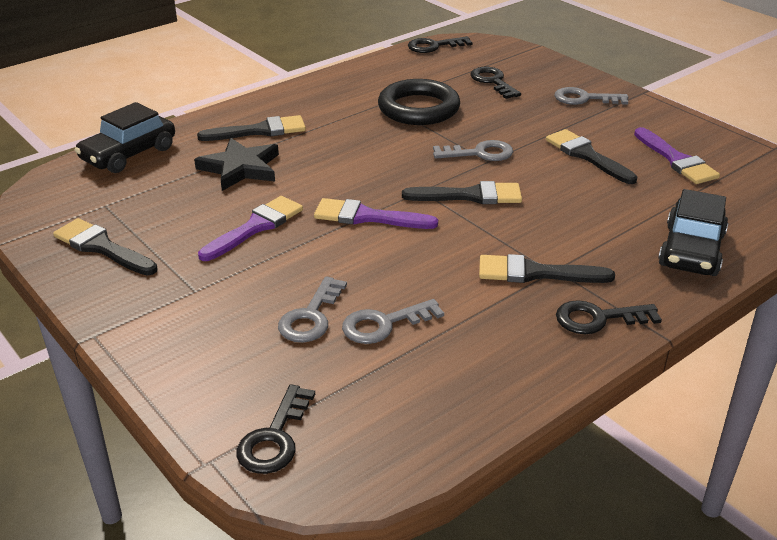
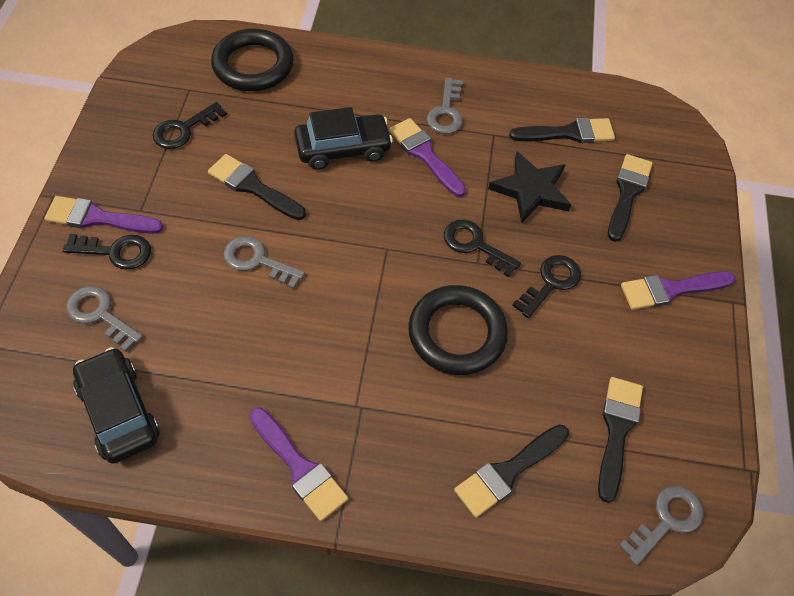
black ring: [378,79,460,125] = 1 -> [211,28,294,91] [408,285,508,375] = 2
purple brush: [198,196,303,261] [314,198,438,229] [634,127,720,184] = 3 -> [44,196,163,234] [249,407,348,521] [389,118,466,197] [621,271,736,310] = 4

